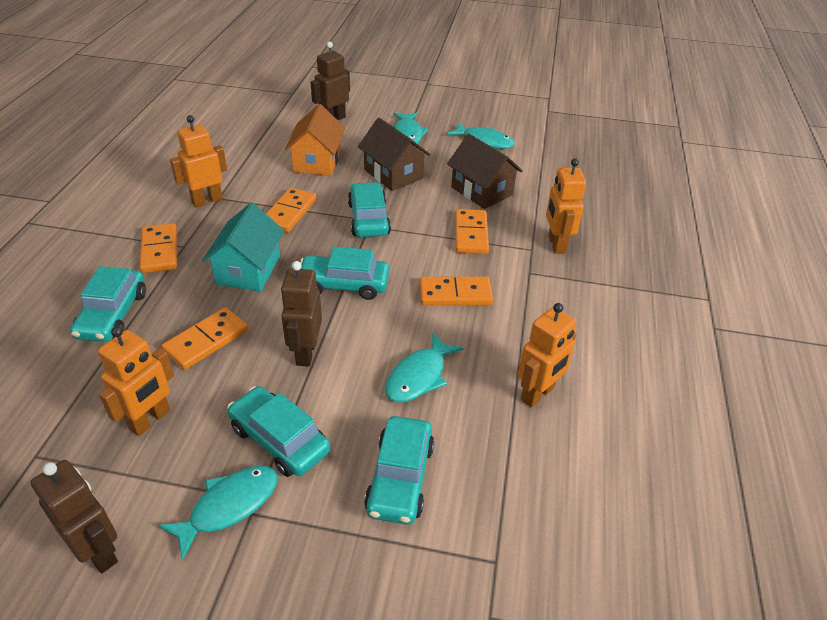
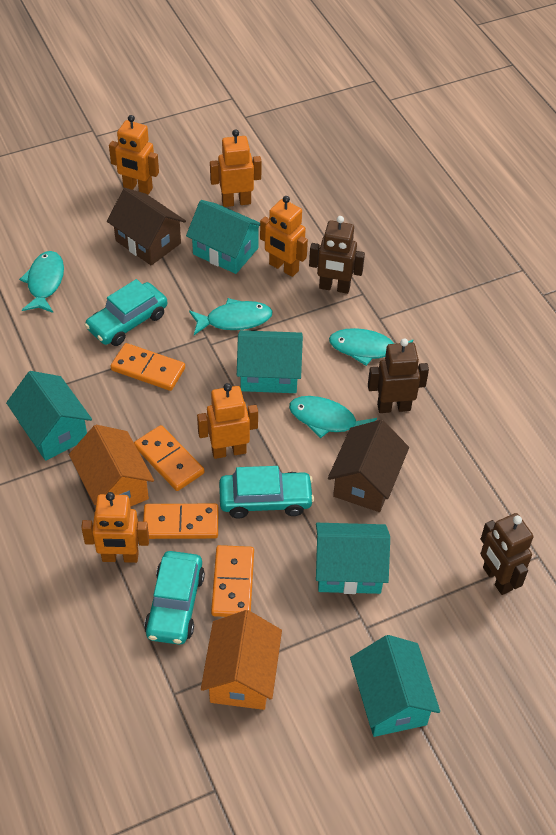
orange domino: [140,223,177,273] [162,307,248,370] [266,188,317,233] [420,277,493,305] [455,209,489,254] = 5 -> [110,343,185,391] [134,425,204,491] [143,504,219,539] [211,545,254,617] = 4
orange house: [285,104,345,176] = 1 -> [69,425,154,507] [201,610,282,710] = 2
orange robot: [98,326,174,436] [170,115,227,208] [518,303,576,408] [546,158,586,254] = 4 -> [81,492,149,563] [109,115,159,195] [197,383,258,459] [210,129,262,207] [260,196,308,277] = 5
turquoise car: [70,266,146,342] [227,386,330,477] [300,247,389,300] [348,182,391,237] [364,416,434,524] = 5 -> [85,279,167,346] [144,551,205,645] [219,466,314,518] = 3
turquoise house: [202,203,284,292] = 1 -> [6,371,92,461] [186,200,260,274] [237,330,303,393] [316,523,390,594] [350,635,440,737] = 5

